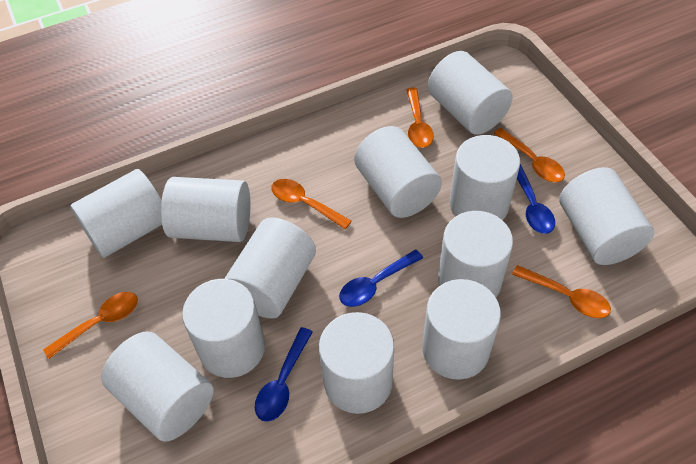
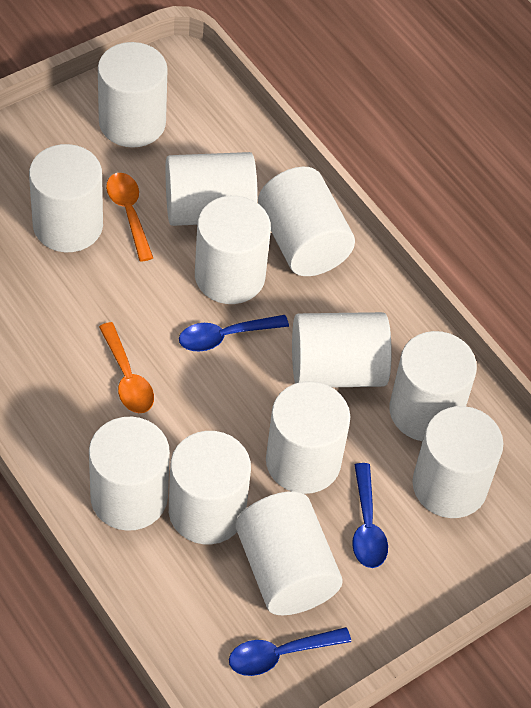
orange spoon: [43,292,138,359] [271,179,352,229] [406,88,434,148] [494,128,565,182] [512,265,611,318] = 5 -> [99,322,154,413] [106,173,153,262] = 2

